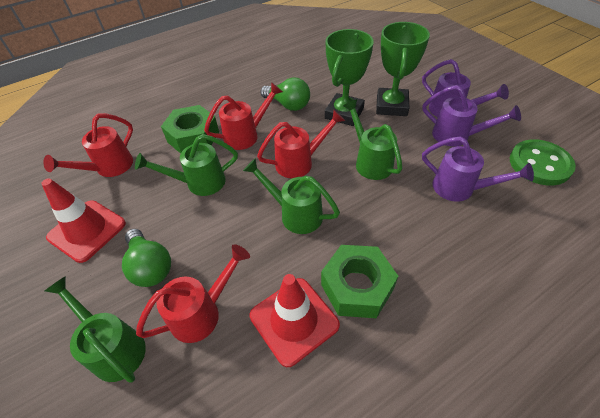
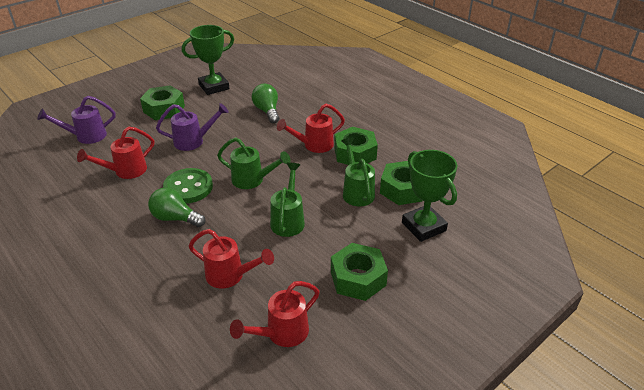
green nut: [161,105,219,154] [321,245,398,318] = 2 -> [140,85,185,120] [331,243,388,301] [334,127,378,165] [380,161,423,205] = 4
green watering can: [45,276,146,383] [135,134,238,196] [243,158,340,234] [343,99,402,180] = 4 -> [217,137,291,189] [270,163,305,237] [341,138,375,207] = 3
purple watering can: [422,59,509,117] [422,85,521,147] [422,136,534,202] = 3 -> [37,96,115,144] [156,103,229,151] = 2
red traffic cone: [41,178,126,263] [249,274,340,367] = 2 -> none = 0

